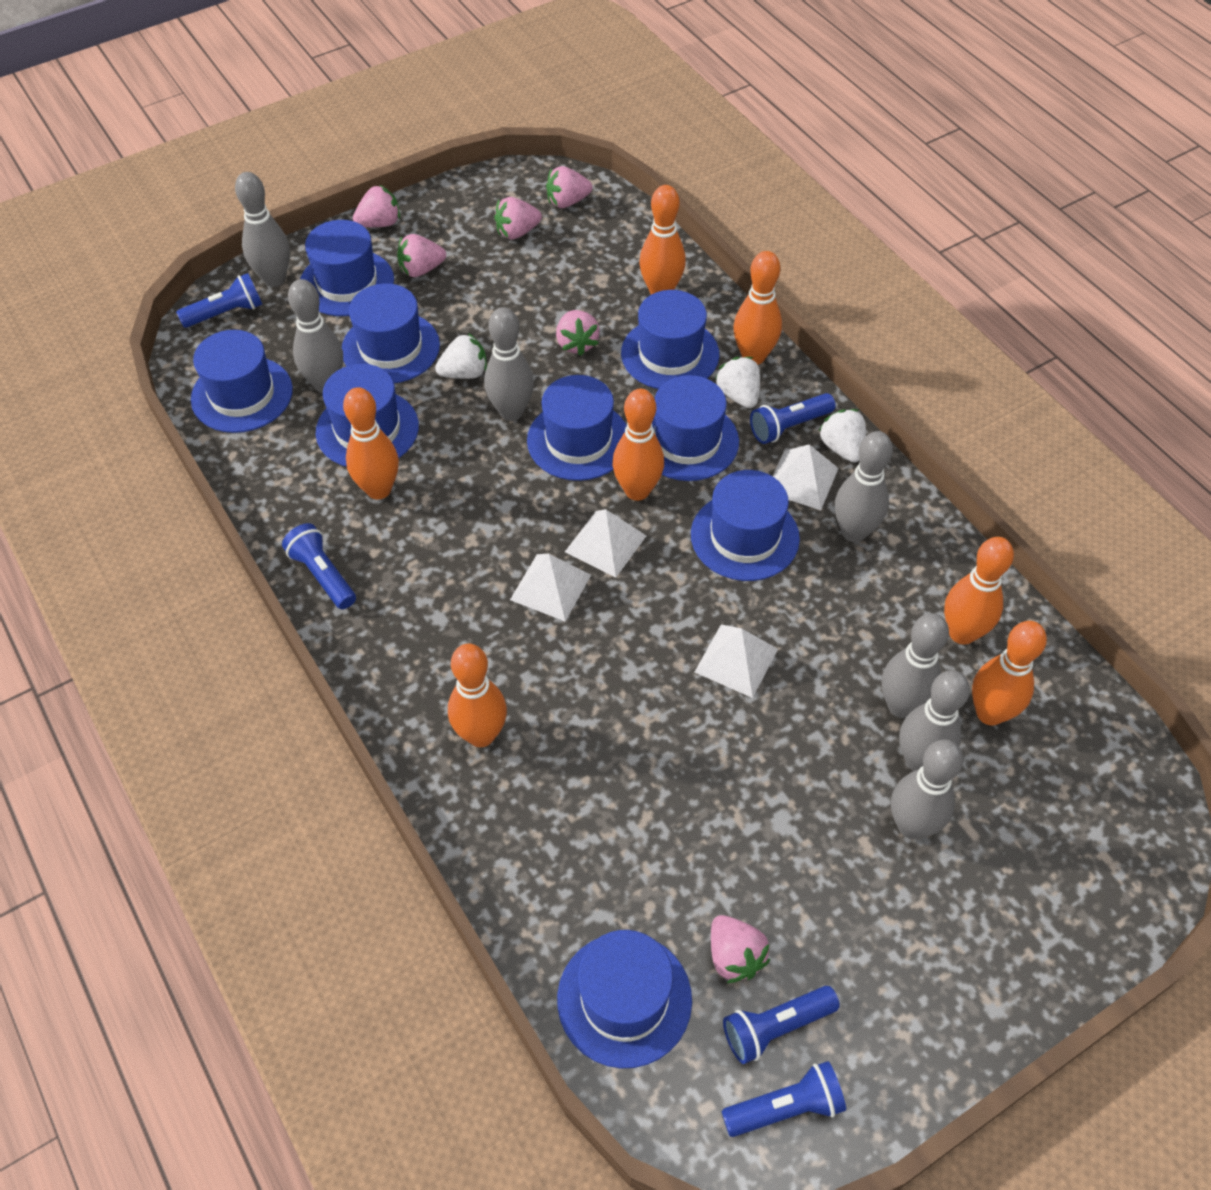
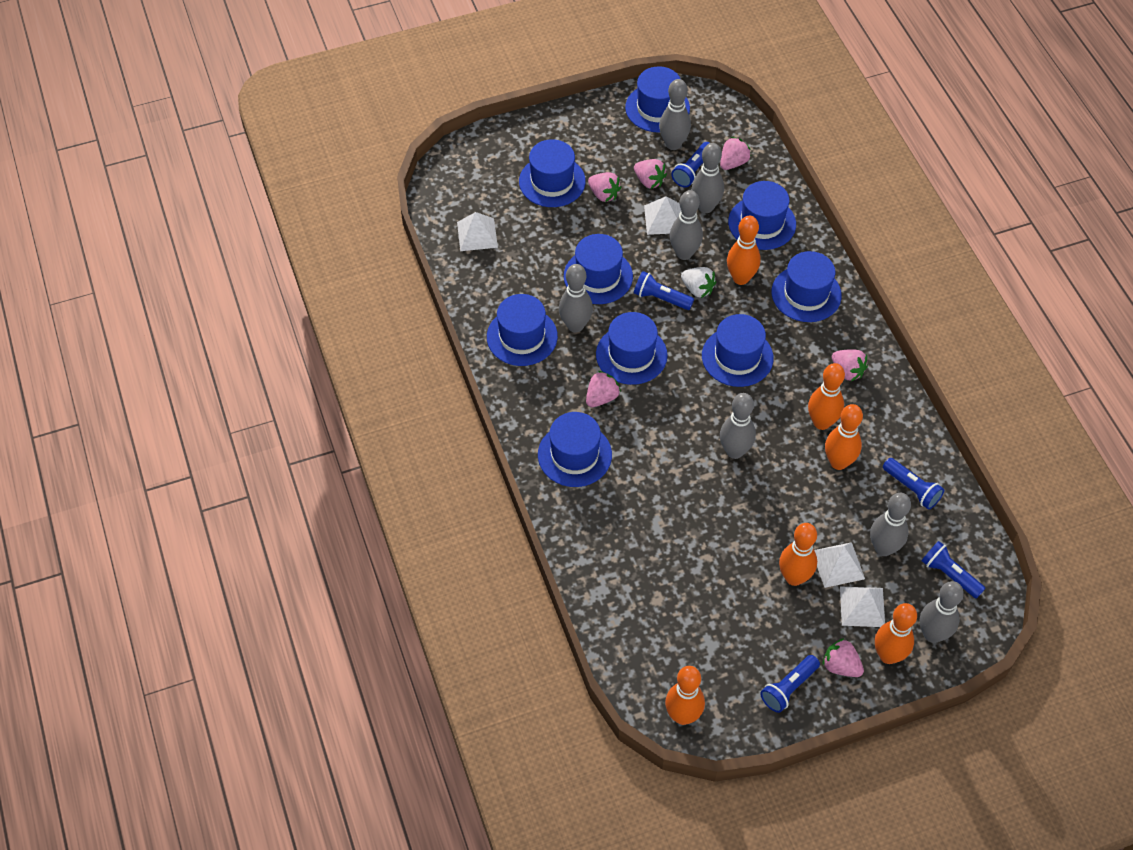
orange bowling pin: [343,387,399,500] [448,644,507,747] [612,389,664,501] [639,185,686,295] [734,251,782,365] [944,537,1014,645] [972,621,1047,725] = 7 -> [665,666,705,725] [727,216,760,285] [779,523,817,586] [808,363,845,430] [825,404,863,470] [875,603,917,664] = 6
white strawberry: [435,333,487,379] [715,357,760,408] [818,409,866,463] = 3 -> [681,267,716,298] = 1

